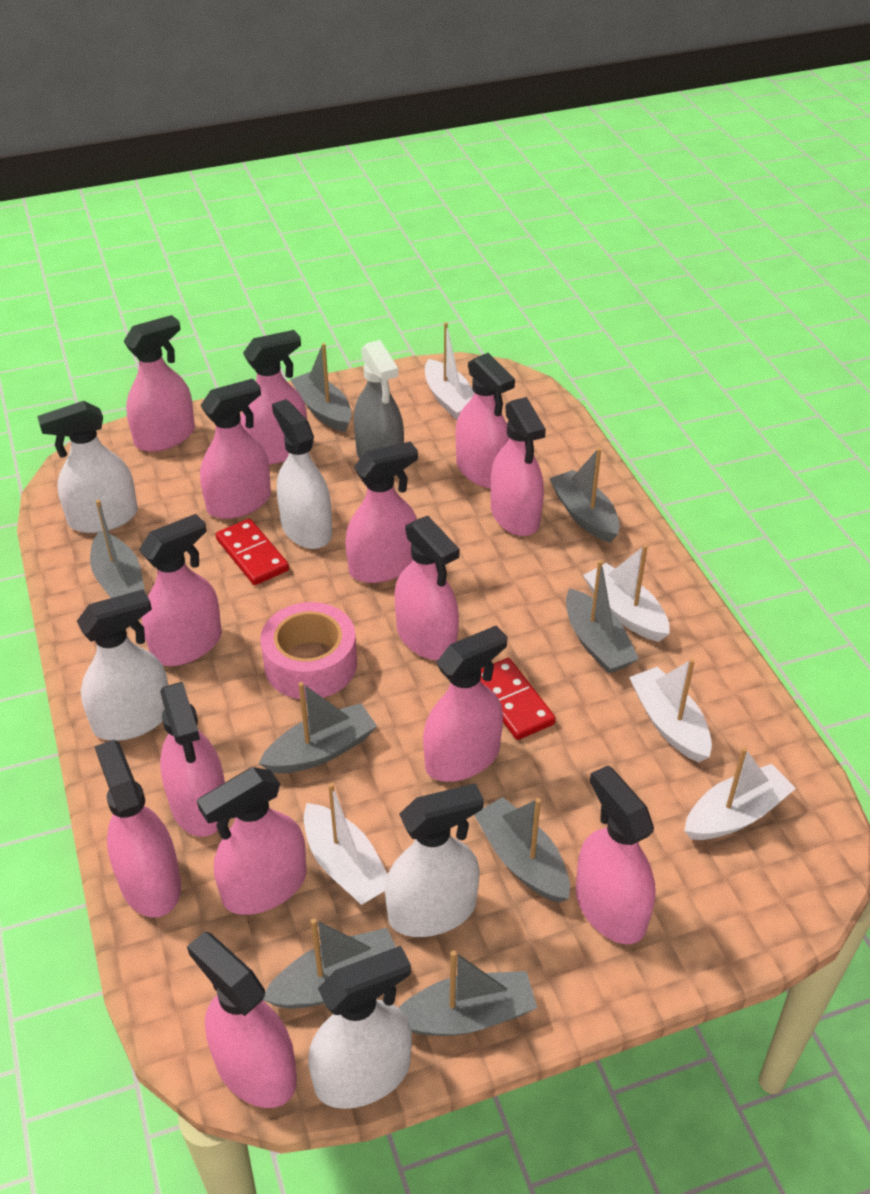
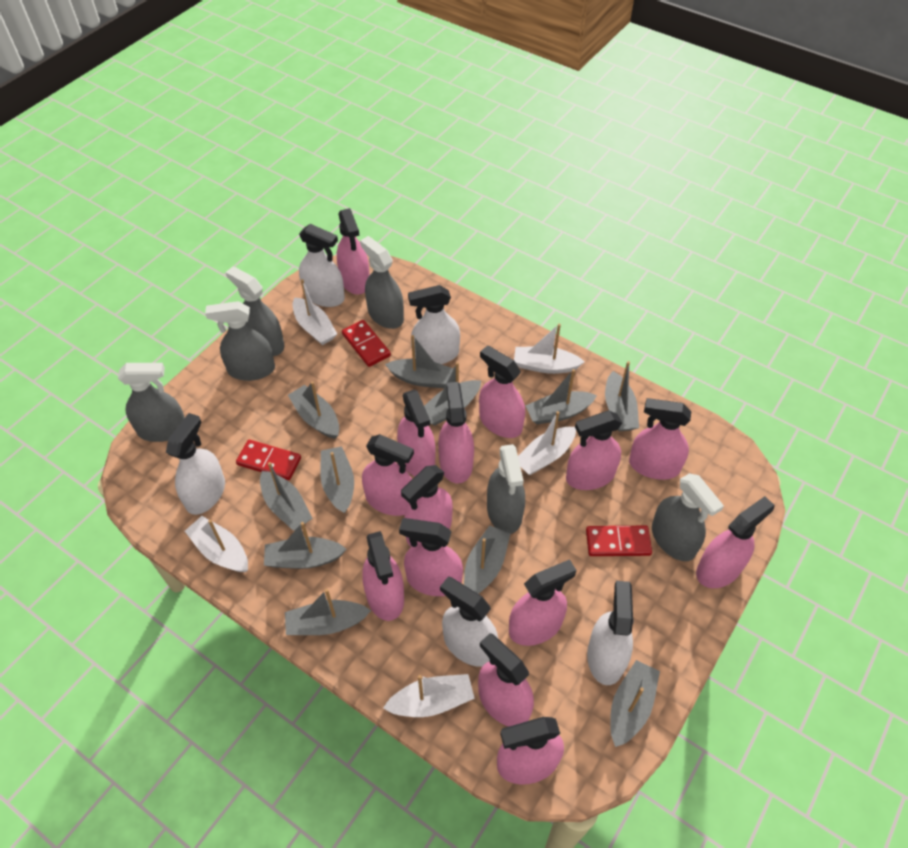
grey boat: [90,500,145,598] [258,682,377,774] [263,918,396,1009] [290,343,352,432] [399,950,537,1036] [474,797,570,903] [549,448,620,543] [566,560,639,674] = 8 -> [260,462,313,531] [264,522,347,569] [285,589,371,635] [288,381,339,439] [320,446,354,514] [385,335,454,388] [424,362,481,426] [464,525,511,594] [525,369,597,424] [605,361,639,431] [610,660,660,747] = 11
grey spray bottle: [354,340,404,459] = 1 -> [118,363,185,442] [205,301,275,381] [225,267,284,356] [360,236,404,329] [487,444,525,534] [652,473,724,561] = 6
pink tape: [260,602,357,700] = 1 -> none = 0
red domino: [216,519,289,585] [480,658,556,740] = 2 -> [236,440,301,480] [342,320,391,367] [586,526,652,556] = 3

